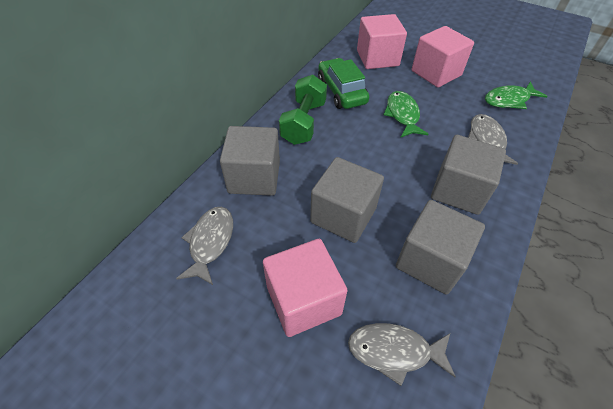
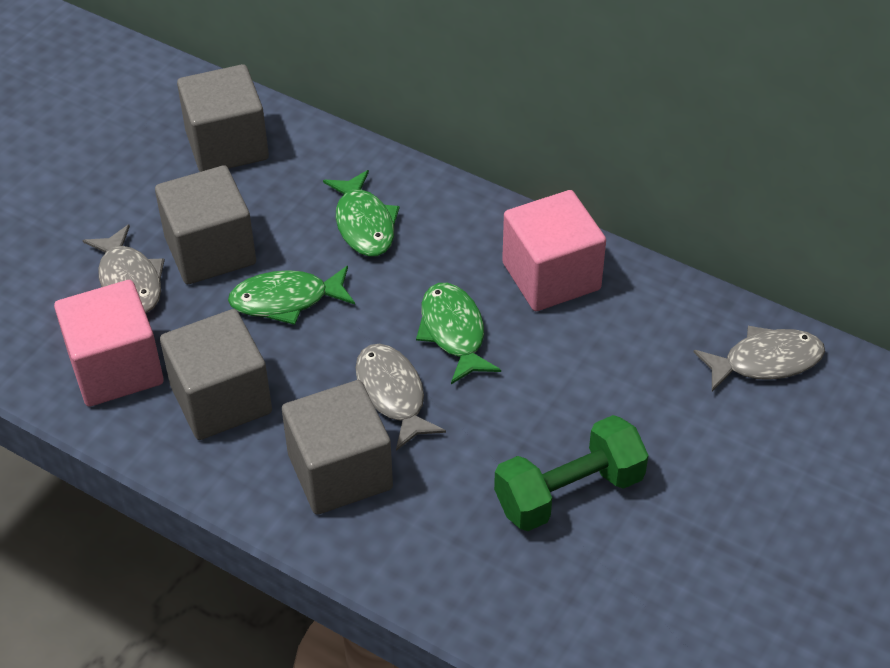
green car: [318,58,369,109] = 1 -> none = 0
green fish: [383,91,429,137] [485,81,547,109] = 2 -> [228,266,355,325] [323,170,400,257] [416,283,501,384] = 3
pink cube: [263,239,348,337] [357,14,407,69] [412,26,474,87] = 3 -> [54,280,164,407] [502,190,606,311] = 2

